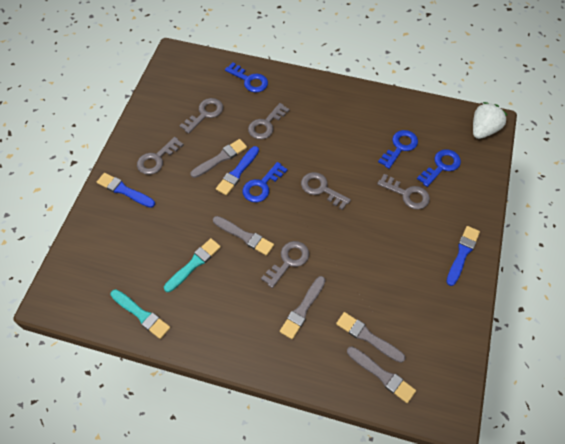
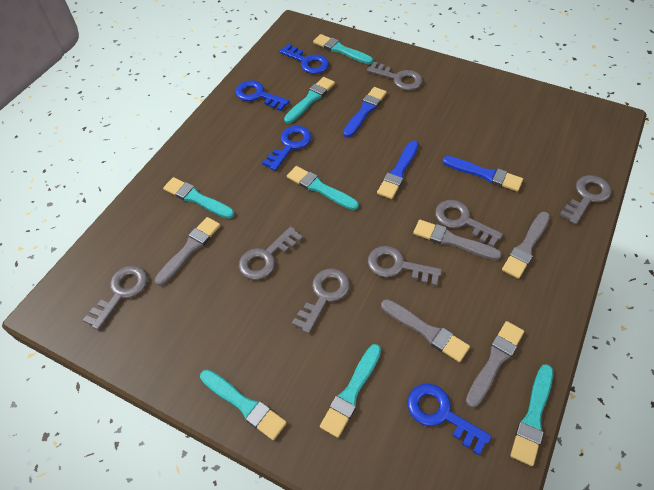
grey key: [137,137,184,175] [180,98,223,134] [248,103,290,139] [261,241,309,288] [301,172,351,210] [377,174,430,209] = 6 -> [83,266,147,330] [239,226,303,280] [292,268,350,334] [367,62,423,90] [368,246,442,286] [435,200,503,247] [560,175,611,225] = 7
turquoise brush: [111,289,170,339] [164,238,221,292] = 2 -> [163,177,234,219] [200,370,287,440] [284,77,335,123] [287,166,359,210] [313,34,373,64] [320,344,381,438] [510,364,553,466] = 7
white strawberry: [473,102,507,139] = 1 -> none = 0

